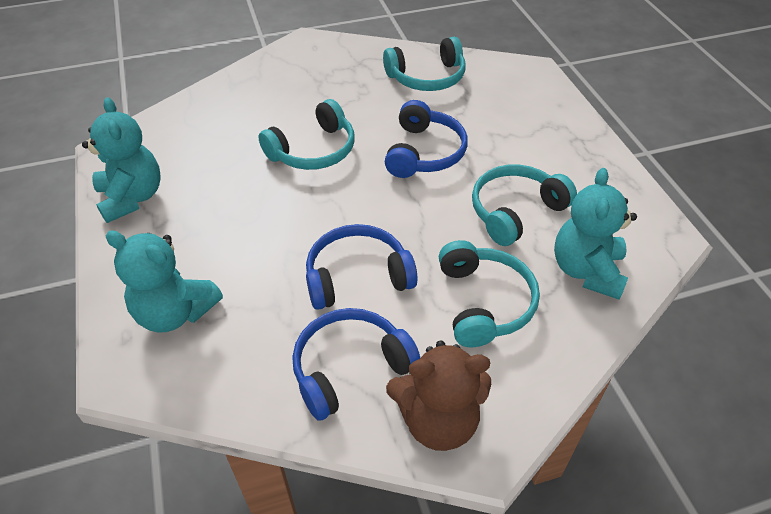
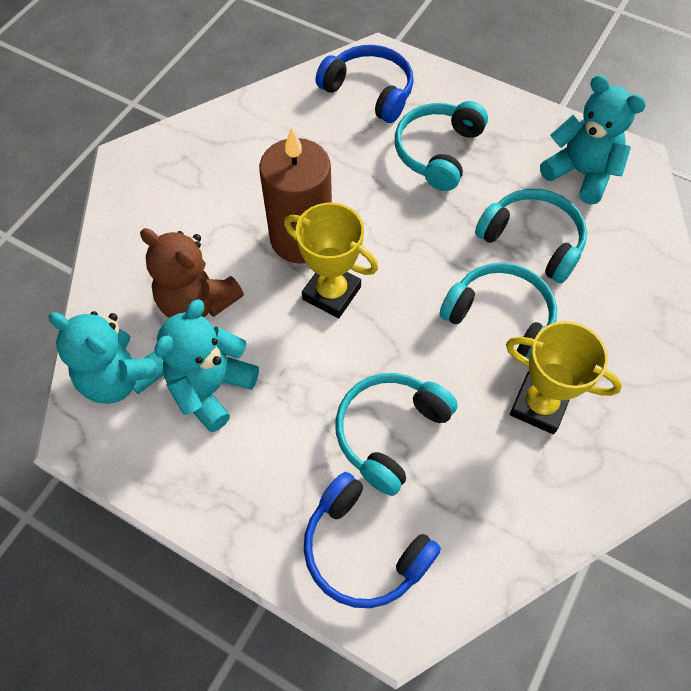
blue headphones: [292,308,420,421] [306,224,418,310] [385,100,468,178] = 3 -> [304,472,441,608] [316,45,414,123] = 2
brown candle: none = 0 -> [259,127,332,264] = 1
yellow trophy: none = 0 -> [284,203,378,318] [506,321,622,434] = 2

